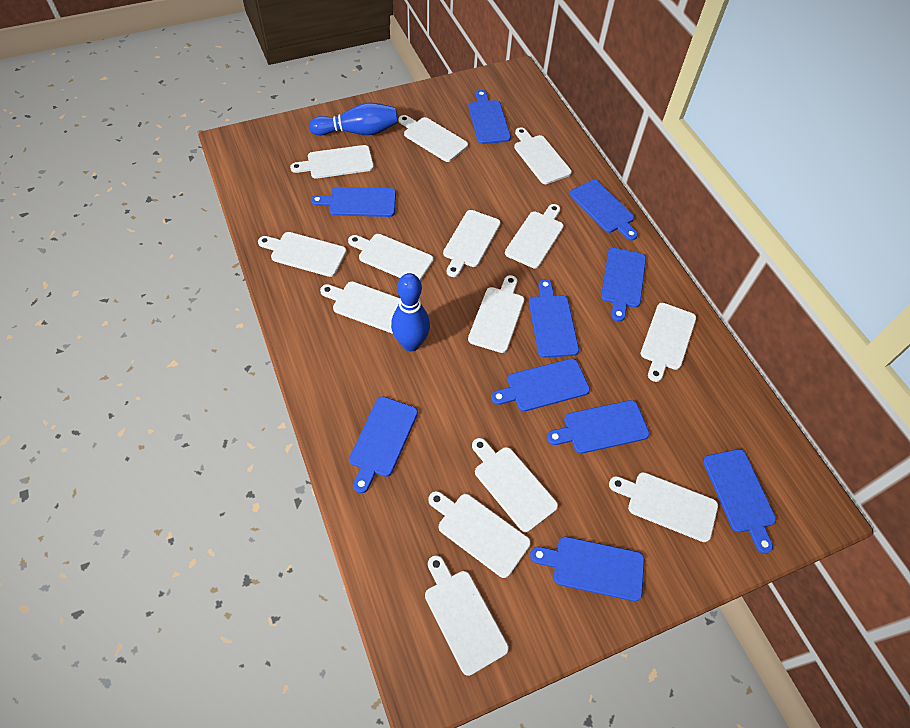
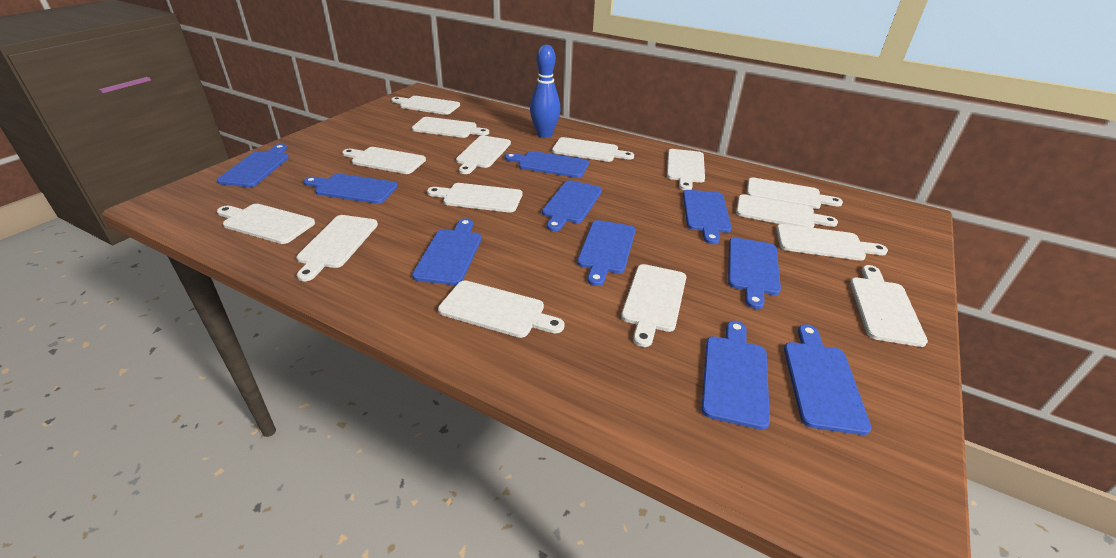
blue bowling pin: [309,103,398,135] [391,273,430,351] = 2 -> [530,45,561,138] = 1
white cutting board: [258,232,347,277] [290,145,374,179] [320,281,400,333] [348,234,433,281] [398,115,468,162] [425,555,509,676] [428,491,531,578] [443,210,501,277] [468,275,524,353] [472,438,558,532] [505,204,564,268] [514,127,572,184] [609,472,718,542] [641,303,696,382] = 14 -> [217,204,315,244] [296,215,378,281] [342,147,426,174] [391,96,460,115] [412,117,489,138] [427,183,522,213] [438,280,565,338] [456,136,511,174] [552,137,634,162] [621,264,686,347] [667,149,705,190] [736,194,838,228] [747,177,843,209] [776,224,888,261] [850,265,928,347] = 15

